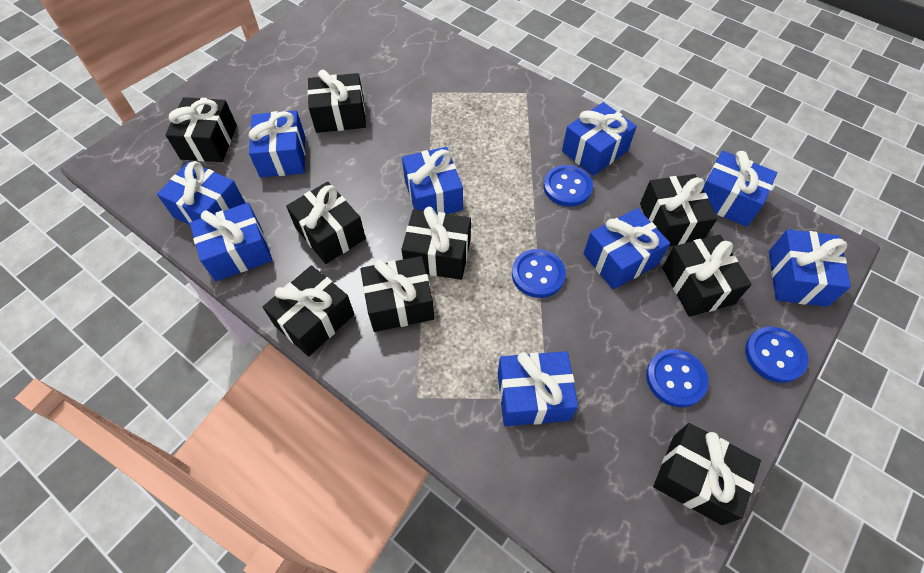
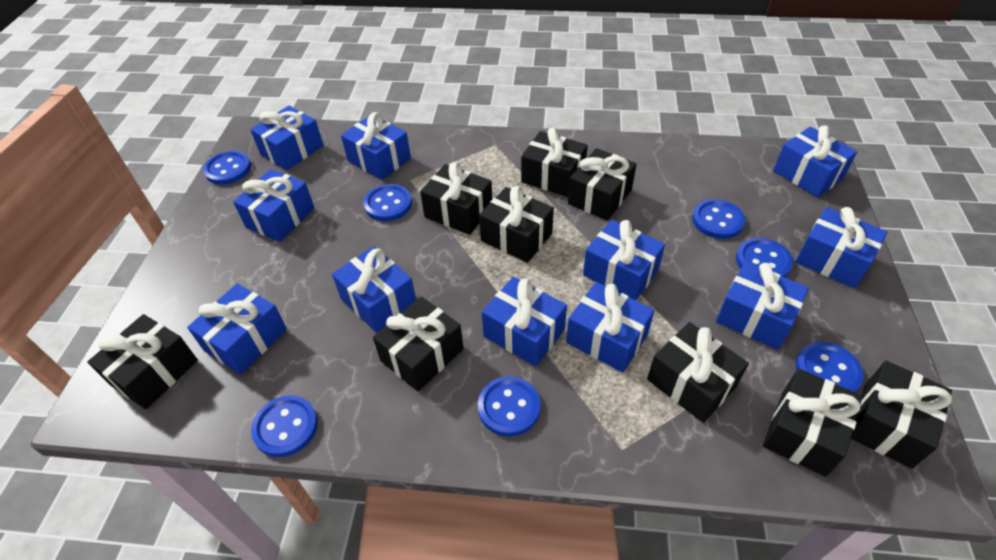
blue button: [512,249,566,298] [544,165,593,207] [646,349,709,407] [745,327,809,383] = 4 -> [203,151,251,185] [251,395,318,457] [363,184,412,221] [478,376,541,437] [692,199,745,239] [736,238,793,277] [796,342,864,392] = 7
blue gift: [157,161,245,225] [190,203,273,281] [248,110,305,178] [402,147,463,214] [498,351,578,426] [562,102,637,176] [583,208,670,289] [703,151,777,227] [769,229,851,307] = 9 -> [187,284,287,375] [233,169,314,242] [250,106,323,171] [332,246,416,333] [341,112,411,180] [482,277,567,366] [566,282,655,373] [583,220,665,300] [716,262,809,350] [773,125,857,197] [795,207,887,288] = 11

